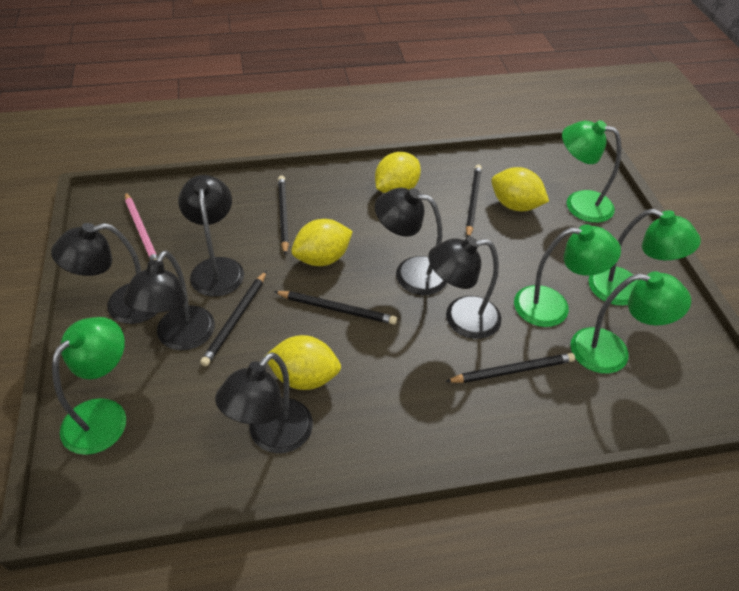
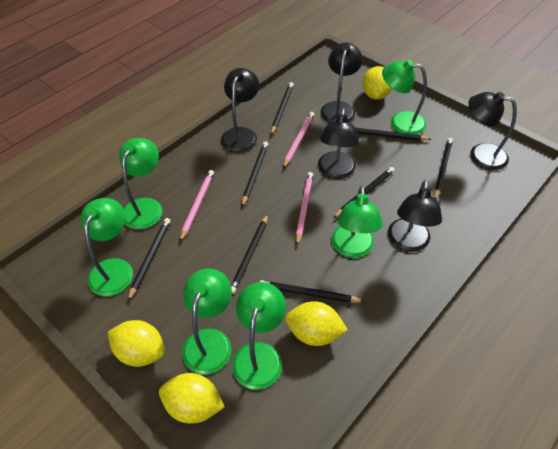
black lamp: [51,223,158,324] [123,250,215,350] [178,175,244,297] [215,352,313,453] [375,188,447,295] [428,237,502,339] = 6 -> [221,68,259,153] [318,108,359,179] [321,43,363,123] [388,180,442,252] [468,92,517,170] = 5
black pencil: [200,271,267,367] [274,291,397,325] [278,176,289,255] [445,353,575,383] [466,165,482,237] = 5 -> [128,218,171,301] [231,214,268,294] [242,142,268,207] [260,280,365,303] [271,82,294,135] [334,167,395,218] [355,127,431,141] [434,138,453,199] = 8
green lamp: [52,317,126,455] [514,224,621,327] [562,120,622,223] [570,271,691,374] [588,209,701,306] = 5 -> [81,198,133,296] [119,138,162,230] [182,268,232,374] [232,282,286,390] [331,186,383,258] [382,60,427,135] = 6
pink pencil: [125,192,158,260] = 1 -> [180,170,214,242] [283,112,315,168] [296,172,313,245] = 3

